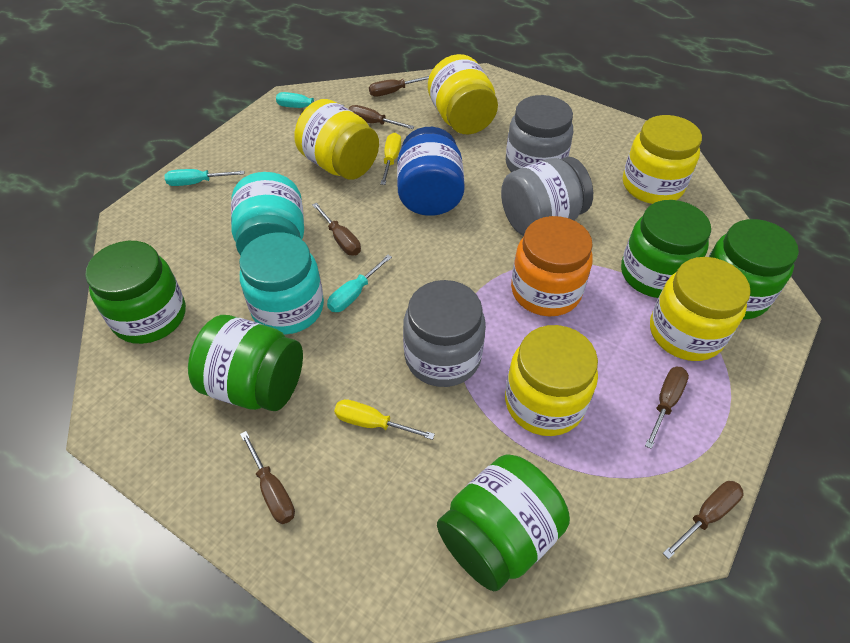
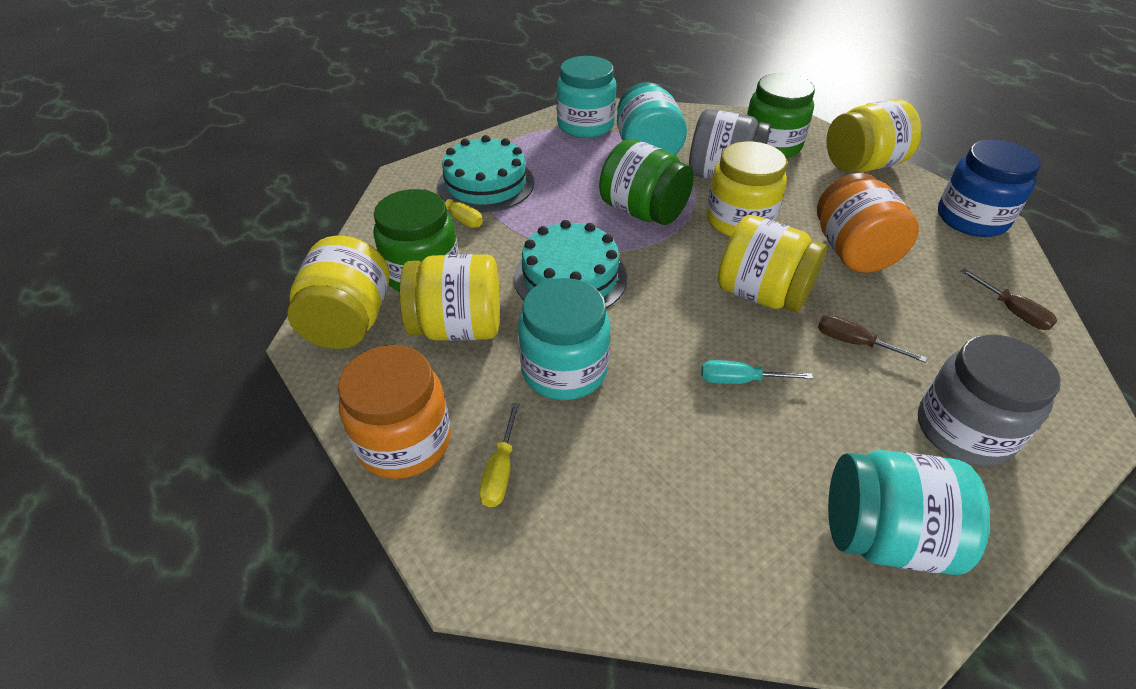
brown screwdriver: [240,431,295,524] [312,203,361,255] [349,105,414,129] [369,76,429,97] [645,367,689,449] [663,481,744,559] = 6 -> [818,315,927,363] [961,269,1057,330] = 2
green jar: [85,241,186,344] [188,315,303,411] [437,454,570,592] [621,200,711,298] [709,219,799,319] = 5 -> [373,189,459,292] [599,139,694,225] [747,73,815,158] = 3
grey jar: [403,280,486,387] [501,157,593,236] [506,95,573,172] = 3 -> [689,109,771,180] [918,334,1061,466] = 2
orange jar: [511,216,593,316] = 1 -> [338,345,451,479] [817,173,919,273] = 2
turquoise cake: none = 0 -> [437,135,534,213] [514,220,627,308] = 2
turquoise jar: [231,172,304,255] [239,232,324,335] = 2 -> [518,278,611,400] [556,56,616,138] [617,82,687,155] [828,450,990,575] = 4
turquoise screwdriver: [165,169,244,186] [276,92,344,108] [327,255,392,312] = 3 -> [701,360,813,384] = 1

